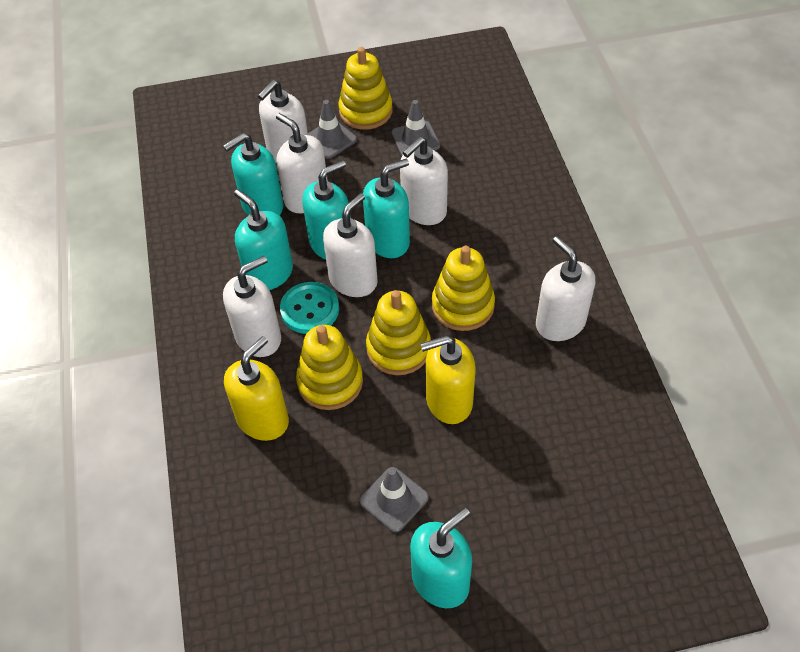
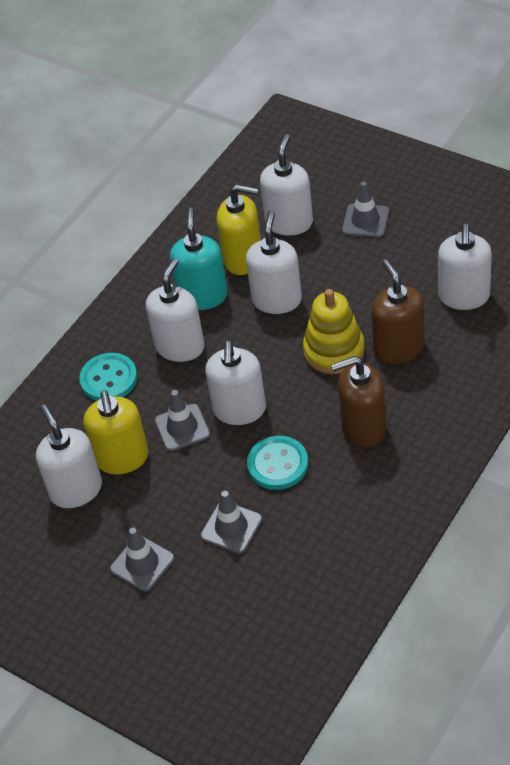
brown soap dispenser: none = 0 -> [331,356,386,448] [371,259,425,364] = 2
grey traffic cone: [308,100,357,159] [360,467,429,532] [392,100,440,156] = 3 -> [110,528,175,592] [155,390,210,452] [200,491,262,554] [342,181,389,238] = 4
turquoise button: [280,282,339,334] = 1 -> [79,353,137,401] [247,436,308,490] = 2
turquoise soap dispenser: [223,133,283,216] [234,189,293,290] [302,160,351,260] [363,159,410,258] [410,508,472,608] = 5 -> [170,207,228,310] = 1
yellow stacking toy: [296,325,363,410] [338,47,393,130] [366,290,431,375] [432,246,495,331] = 4 -> [303,289,365,374] = 1

